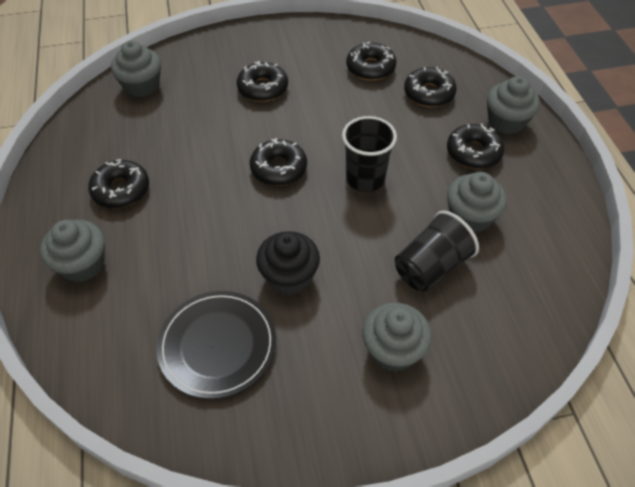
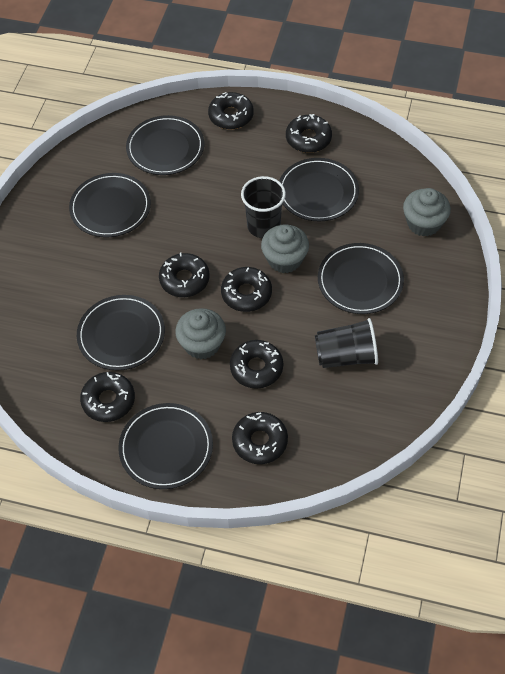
black cupcake: [256,231,320,295] = 1 -> none = 0
black donut: [88,159,149,208] [237,61,288,102] [250,138,307,186] [346,42,397,81] [404,67,457,107] [447,124,504,169] = 6 -> [80,372,135,422] [159,253,210,297] [208,92,254,129] [221,267,272,312] [230,340,283,389] [232,412,288,464] [286,114,332,153] = 7
black plate: [157,291,276,399] = 1 -> [69,173,151,237] [77,295,165,370] [118,403,213,489] [126,115,204,175] [279,158,359,221] [318,243,404,314] = 6
grey cupcake: [40,220,105,282] [111,41,161,97] [362,303,432,372] [447,172,507,233] [487,76,540,134] = 5 -> [175,308,226,359] [261,224,309,273] [403,188,451,237] = 3

